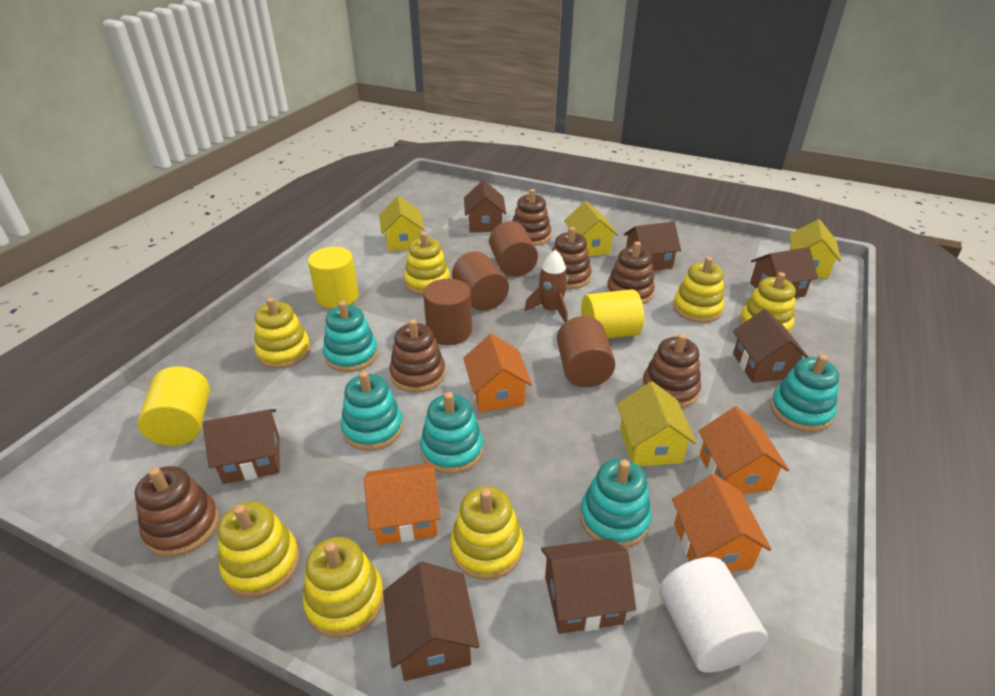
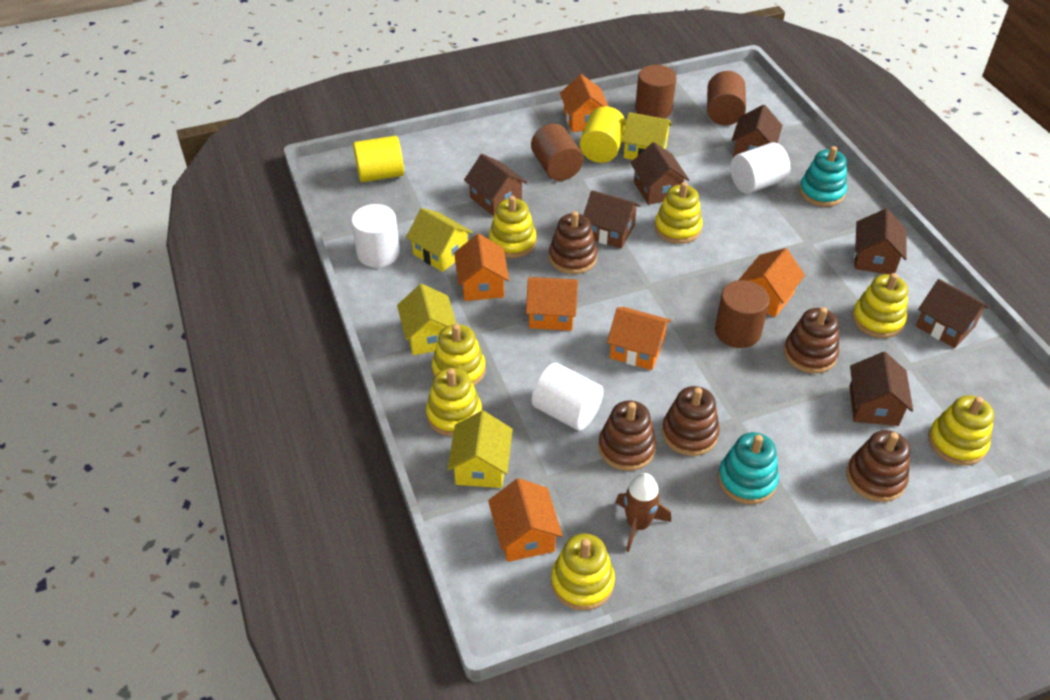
brown stacking toy: [135,466,219,557] [390,319,445,393] [513,189,551,246] [552,227,592,289] [607,241,655,304] [642,333,701,408] = 6 -> [549,211,598,274] [598,401,656,471] [662,386,720,456] [784,307,839,373] [846,430,910,502] = 5
orange house: [364,463,440,545] [463,334,532,412] [672,474,772,572] [699,406,789,494] = 4 -> [454,234,509,301] [488,478,563,562] [526,277,578,331] [560,74,609,132] [607,307,671,370] [739,248,805,317] = 6
turquoise stacking toy: [323,301,378,372] [341,371,403,451] [420,392,483,474] [580,459,652,548] [770,354,839,432] = 5 -> [718,432,779,504] [799,146,847,207] = 2
white cylinder: [659,557,768,673] = 1 -> [351,204,400,268] [532,363,604,431] [730,142,790,194] = 3
yellow cylinder: [138,366,210,446] [308,247,359,308] [581,289,644,339] = 3 -> [353,136,404,182] [580,106,626,163] = 2

